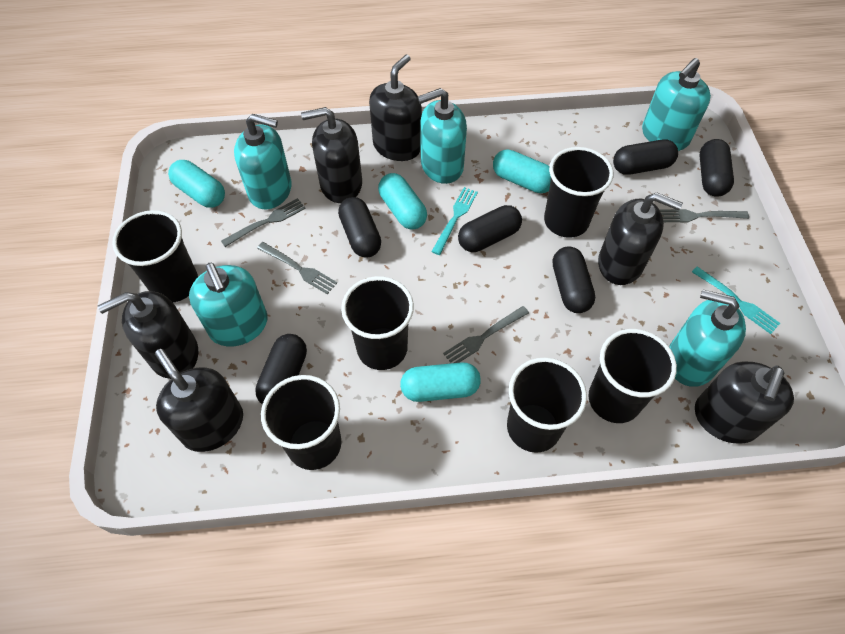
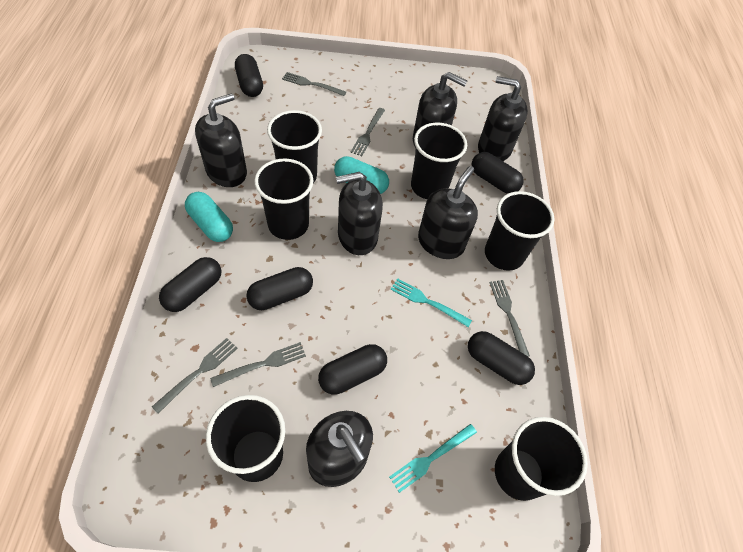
grey fork: [221,198,306,247] [257,242,337,294] [443,306,529,363] [659,209,749,222] = 4 -> [152,338,238,414] [210,342,306,387] [282,72,346,96] [350,108,385,156] [489,280,530,357] = 5
turquoise capsule: [168,160,225,208] [378,173,427,229] [400,362,481,402] [493,149,551,193] = 4 -> [185,192,233,242] [334,156,389,194] = 2
turquoise soap dispenser: [189,263,268,347] [234,114,292,209] [417,88,467,184] [642,58,711,151] [669,289,746,387] = 5 -> none = 0

